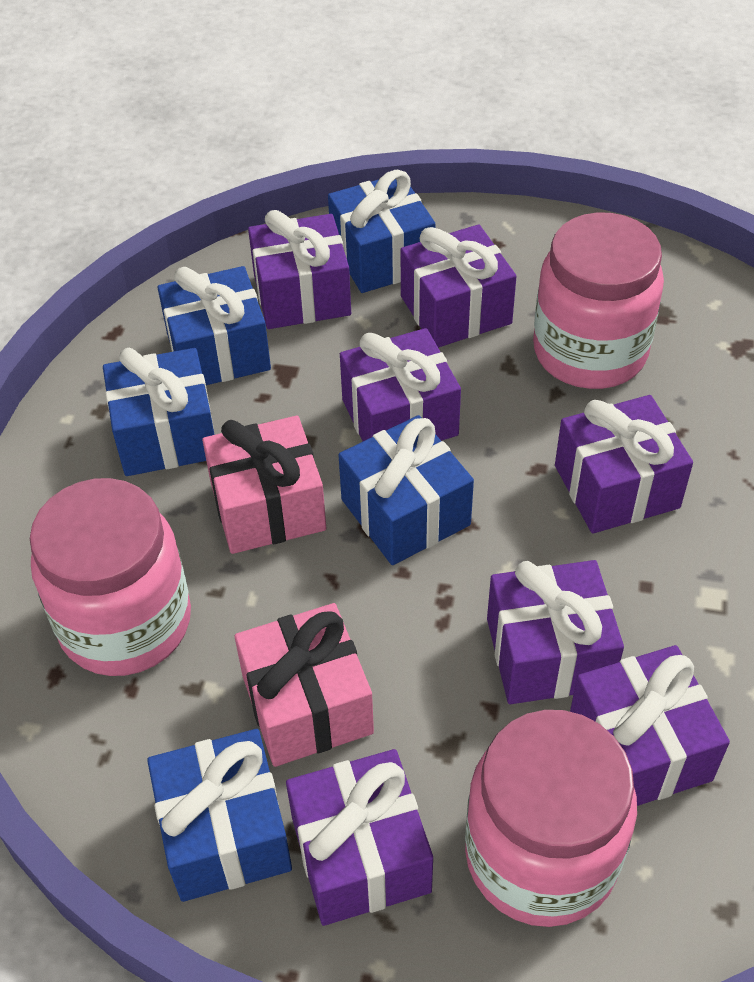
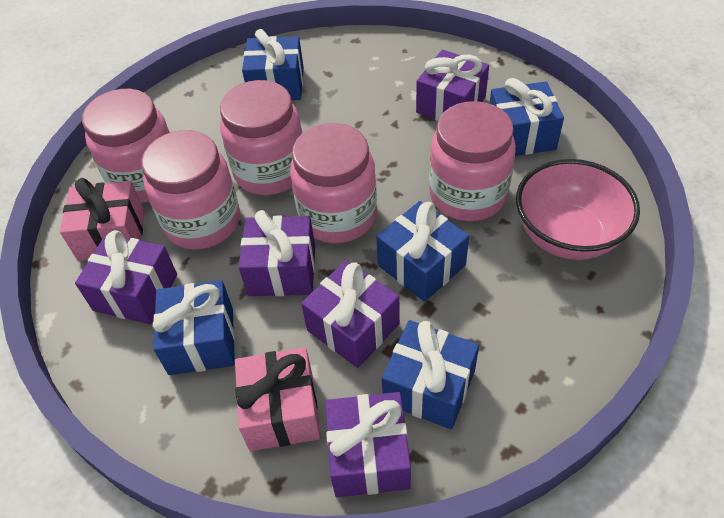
pink bowl: none = 0 -> [516,159,640,260] = 1
pink jar: [30,478,191,676] [465,710,637,927] [533,212,664,389] = 3 -> [82,89,170,203] [141,130,240,250] [220,80,302,195] [290,123,377,243] [429,101,516,221] = 5
purple gift: [248,210,351,329] [286,749,433,926] [340,328,461,441] [401,224,517,348] [487,560,624,704] [555,395,693,534] [570,645,730,806] = 7 -> [75,230,177,324] [239,210,315,296] [301,261,400,368] [325,392,411,497] [416,50,489,121] = 5

